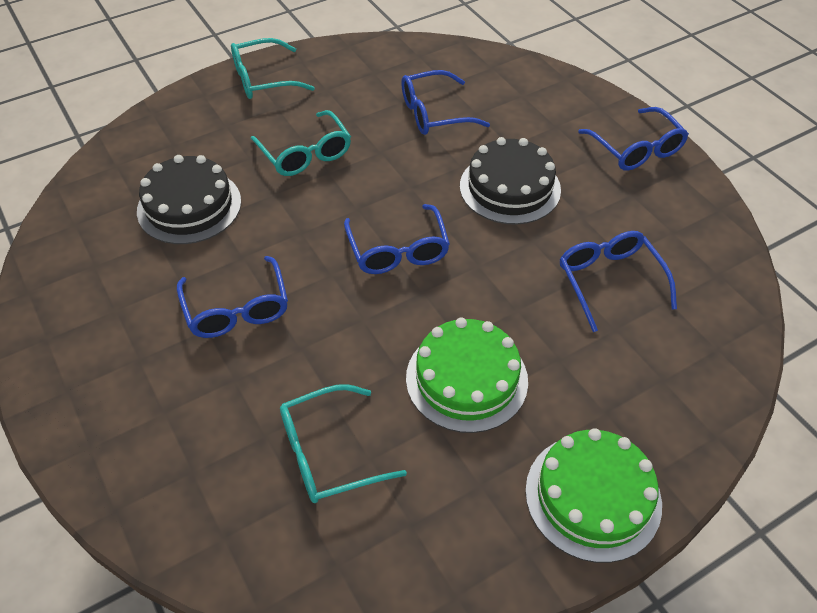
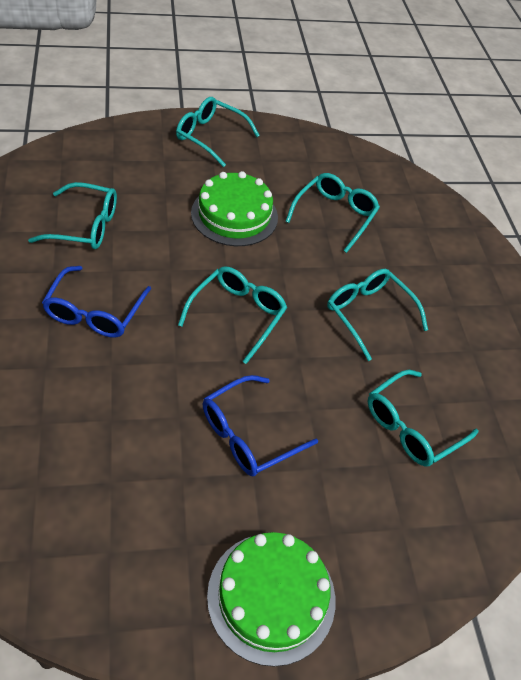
black cake: [137,155,241,244] [460,137,561,225] = 2 -> none = 0
blue glasses: [177,256,288,338] [344,204,450,274] [401,70,490,135] [560,231,677,332] [578,107,689,171] = 5 -> [42,266,151,337] [203,375,318,476] = 2
turquoise glasses: [231,38,315,99] [251,110,351,176] [280,384,407,503] = 3 -> [28,182,117,249] [176,97,260,167] [178,266,287,364] [285,173,380,253] [327,269,428,361] [368,370,479,467] = 6

